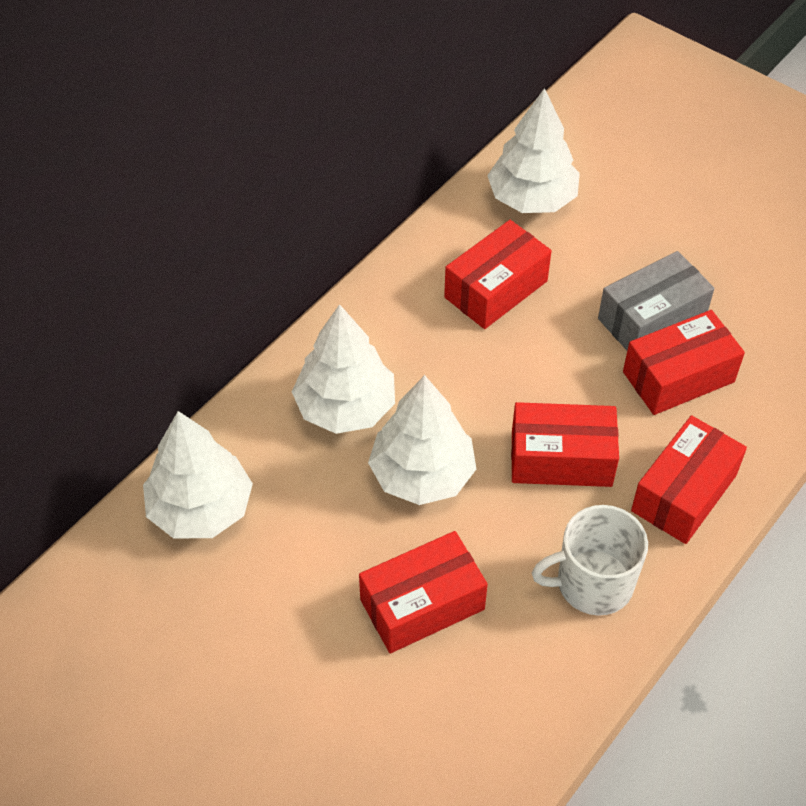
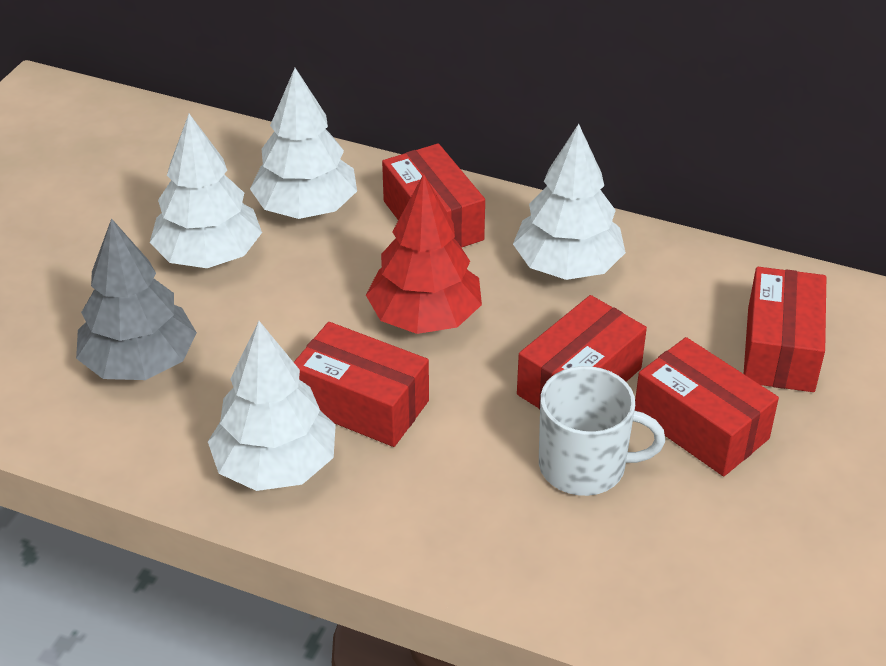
grey box: [598,251,714,350] = 1 -> none = 0
grey tree: none = 0 -> [76,218,197,380] = 1
red tree: none = 0 -> [366,174,482,334] = 1

